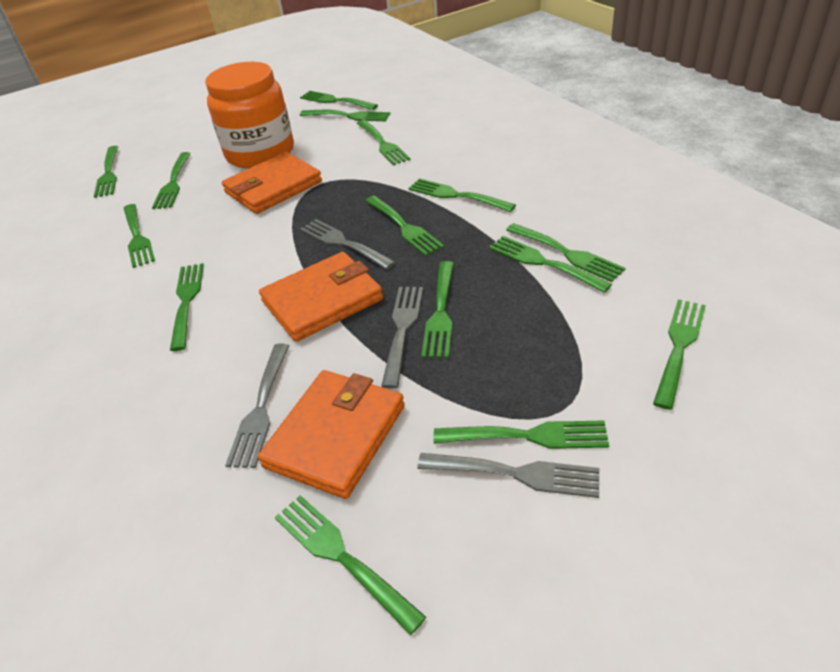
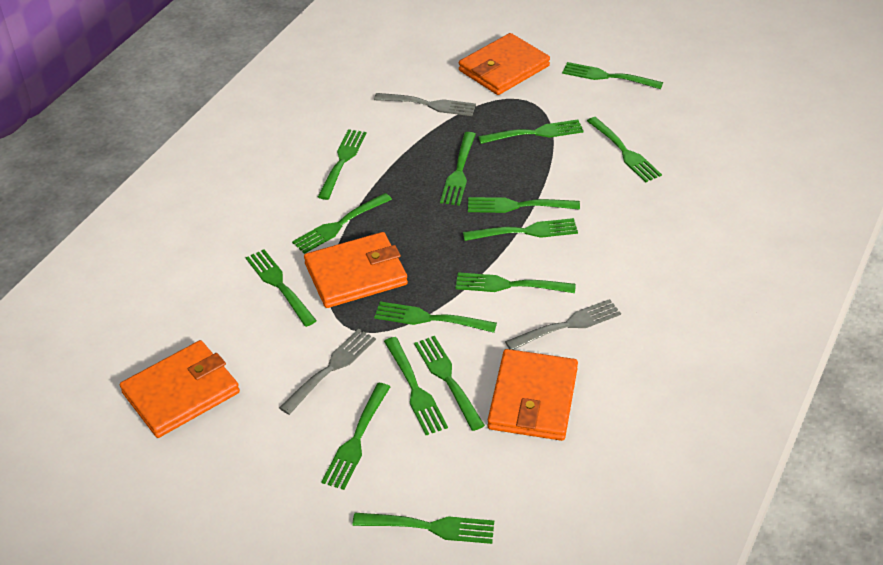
grey fork: [225,344,289,468] [300,219,395,270] [381,287,423,389] [417,453,599,498] = 4 -> [279,329,376,415] [374,93,476,116] [505,299,621,350] = 3
orange jar: [205,62,294,168] = 1 -> none = 0
orange wallet: [222,152,322,214] [258,370,405,499] [259,252,383,342] = 3 -> [120,340,240,438] [304,232,408,308] [459,33,550,95] [488,349,578,441] = 4

